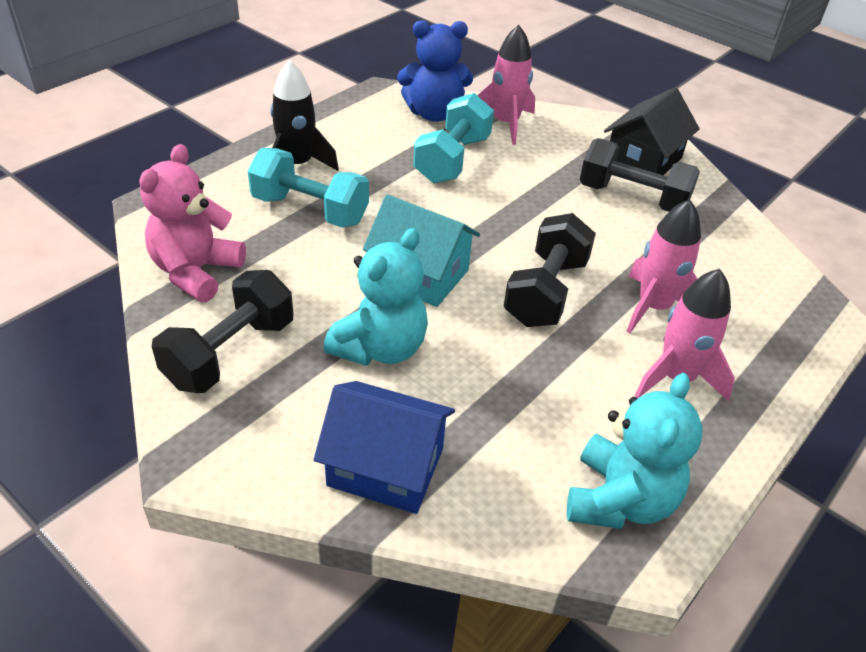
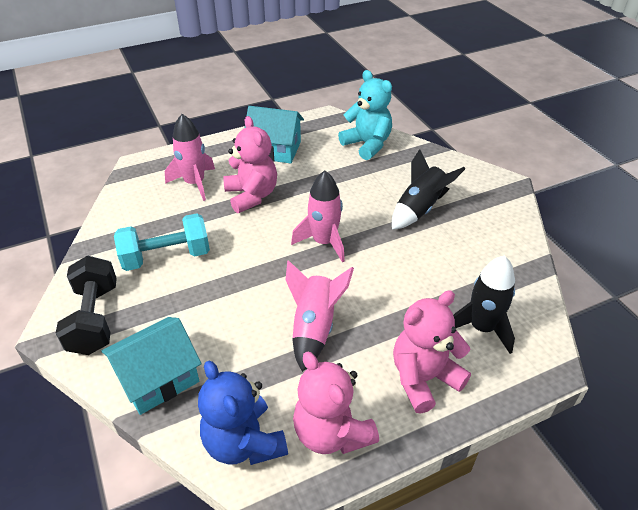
black dumbbell: [152,270,293,393] [503,213,596,327] [580,138,700,212] = 3 -> [56,256,117,355] = 1
black house: [604,87,700,175] = 1 -> none = 0
black rocket: [271,60,339,171] = 1 -> [392,149,466,230] [453,255,515,354] = 2
blue house: [314,381,455,514] = 1 -> none = 0
pink teddy bear: [139,144,246,302] = 1 -> [224,116,277,213] [293,352,379,454] [393,290,471,414] = 3
turquoise dumbbell: [248,148,369,228] [413,93,494,184] = 2 -> [114,213,210,271] = 1
turquoise house: [363,195,480,307] = 1 -> [102,317,202,415] [245,106,304,164] = 2
turquoise teddy bear: [324,228,428,366] [567,373,702,529] = 2 -> [338,70,392,160] = 1

